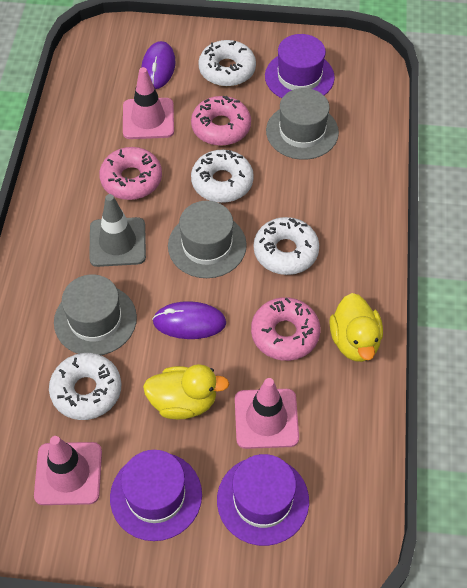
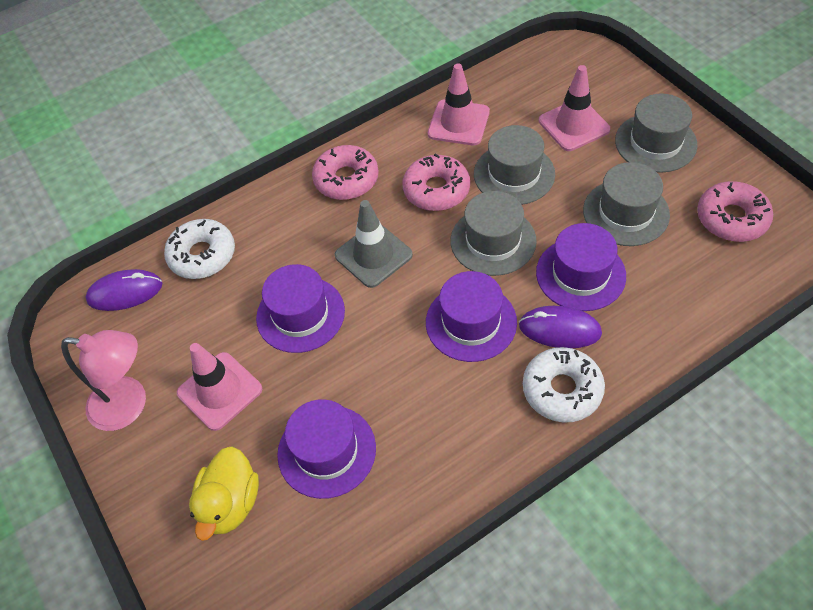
grey hat: [54,275,137,355] [168,201,247,278] [266,88,339,160] = 3 -> [451,191,537,276] [474,125,555,205] [583,162,670,246] [615,93,697,173] = 4
pink lamp: none = 0 -> [61,330,146,431] = 1
purple hat: [110,450,202,541] [217,454,309,546] [265,34,335,98] = 3 -> [256,264,345,353] [277,399,376,499] [426,271,517,362] [536,223,626,311] = 4
white donut: [49,353,121,420] [191,150,254,203] [198,40,256,87] [254,217,319,275] = 4 -> [164,219,235,279] [523,347,605,423] = 2
yellow duck: [143,364,229,420] [329,293,383,362] = 2 -> [189,446,259,541] = 1

